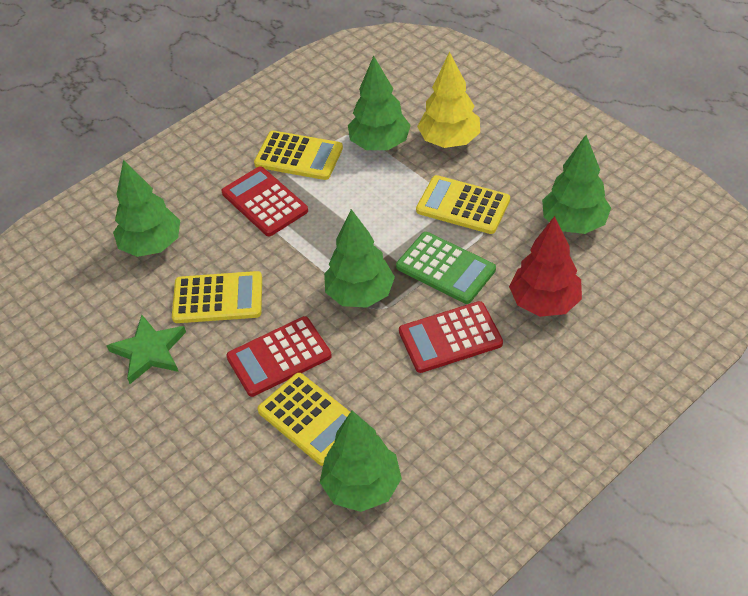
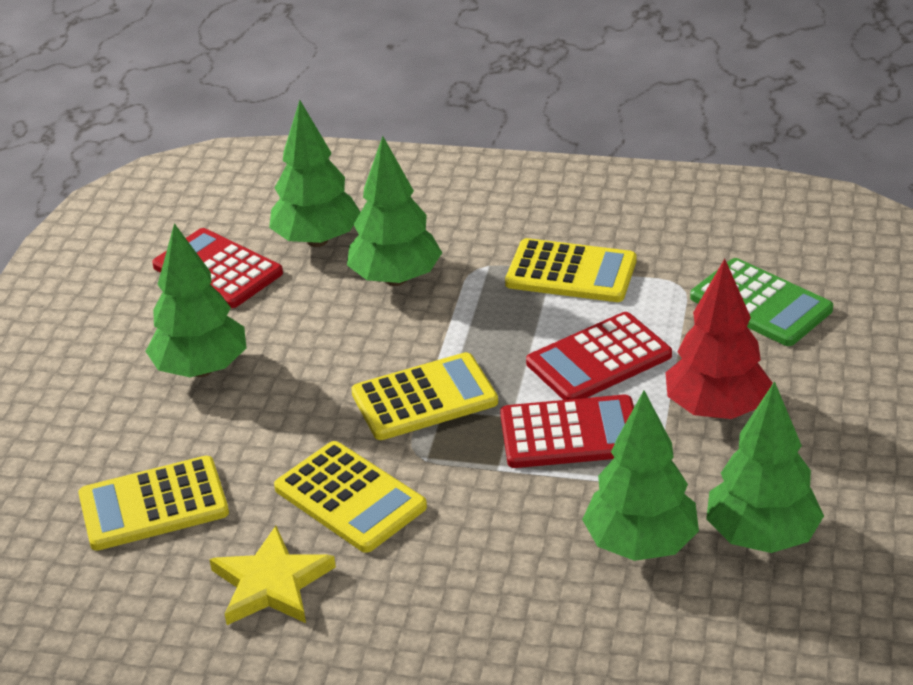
green star: [107,315,186,384] = 1 -> none = 0
yellow star: none = 0 -> [209,526,336,625] = 1
yellow tree: [417,52,480,148] = 1 -> none = 0

